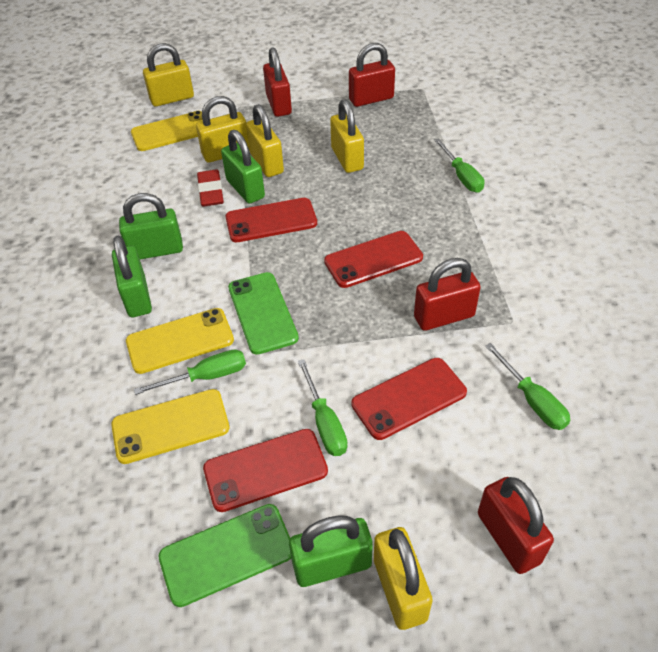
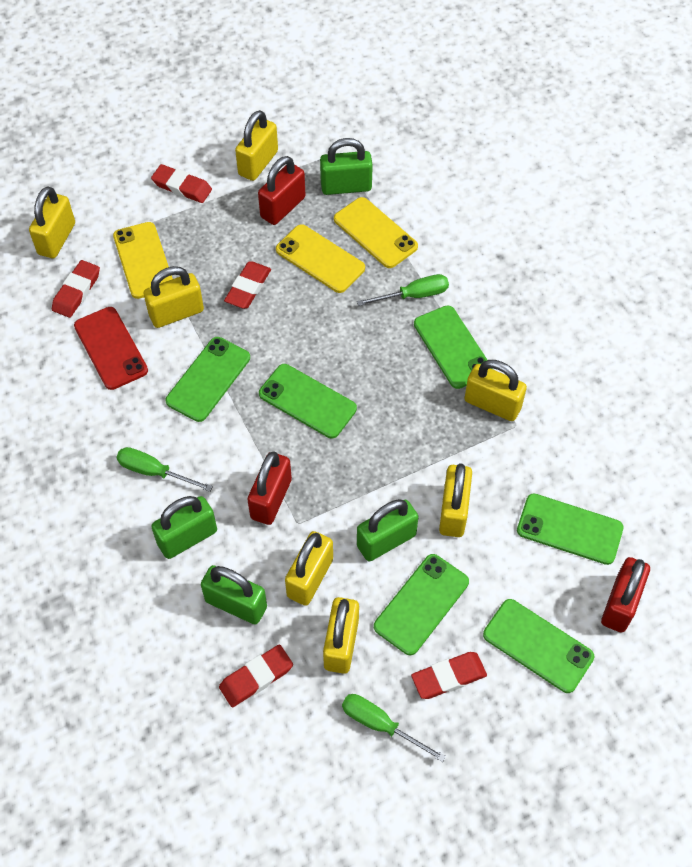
green phone: [158,504,291,607] [228,272,299,355] = 2 -> [166,337,250,422] [259,364,357,438] [374,554,469,655] [414,305,492,389] [483,599,595,693] [517,493,624,565] = 6
green screwdriver: [134,350,246,395] [298,359,347,456] [434,138,484,192] [485,343,570,430] = 4 -> [116,447,213,492] [342,694,446,762] [357,274,449,306] = 3
red eraser: [197,169,224,207] = 1 -> [52,260,100,318] [151,164,212,203] [219,645,293,707] [224,261,271,309] [411,652,487,699] = 5
red padlock: [263,47,292,117] [349,43,395,107] [414,258,481,331] [478,477,554,574] = 4 -> [247,452,292,525] [258,156,306,225] [601,557,650,632] = 3
red phone: [203,429,328,512] [225,198,317,242] [324,231,423,288] [351,358,467,440] = 4 -> [74,307,148,390] = 1
yellow padlock: [143,43,194,106] [196,96,249,163] [246,104,284,177] [330,99,364,173] [374,527,433,630] = 5 -> [29,186,75,258] [144,266,204,328] [235,110,278,181] [285,531,333,606] [323,597,359,674] [439,463,472,537] [464,360,527,421] = 7

